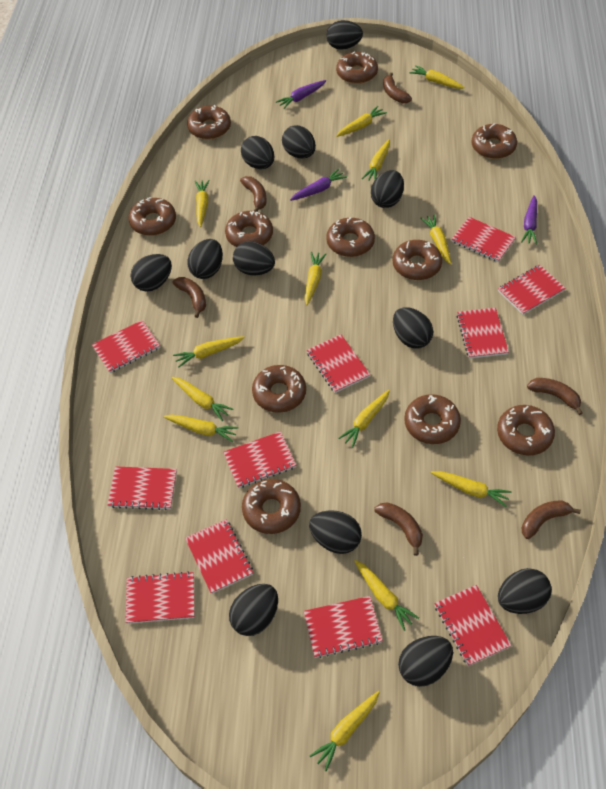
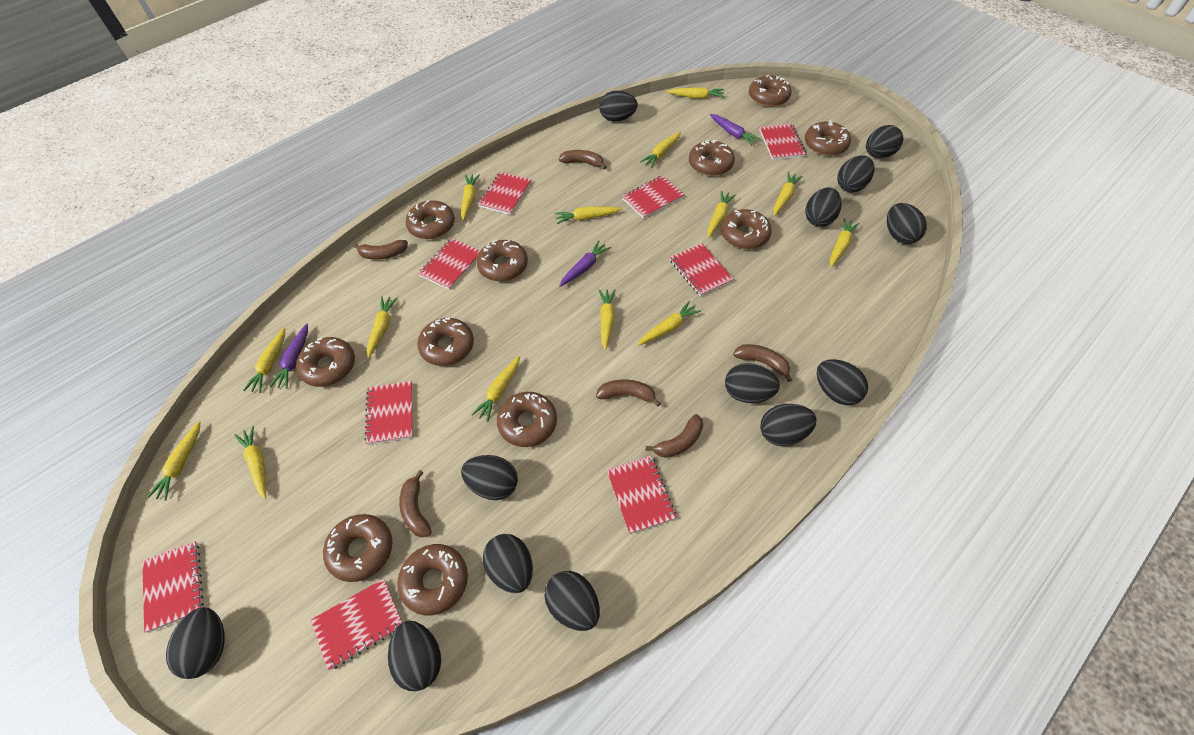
black egg: [130,254,172,292] [187,239,223,279] [229,584,278,636] [233,242,275,275] [241,136,274,169] [282,125,316,158] [309,510,362,554] [326,20,363,50] [371,170,404,208] [393,307,433,348] [398,636,453,687] [498,568,552,614] = 12 -> [166,607,225,679] [388,621,441,691] [461,455,518,500] [483,534,533,593] [544,571,600,631] [599,91,638,122] [725,363,780,403] [760,404,817,446] [805,187,842,227] [817,359,868,405] [837,155,874,192] [866,125,903,158] [887,203,927,244] = 13
red notebook: [92,320,160,373] [108,466,177,510] [125,571,195,624] [185,519,253,594] [223,431,296,488] [304,596,383,658] [307,335,370,393] [434,585,512,666] [451,217,516,262] [456,308,509,359] [498,265,566,315] = 11 -> [142,541,204,633] [311,579,403,670] [365,381,413,445] [418,238,480,290] [478,172,532,215] [606,456,677,534] [622,176,684,219] [670,243,734,297] [759,123,806,160] = 9
yellow carrot: [163,415,239,442] [171,377,234,421] [173,336,245,367] [195,180,210,227] [305,252,326,305] [309,691,380,771] [336,106,387,137] [338,390,390,448] [354,560,419,631] [362,139,390,181] [409,65,465,89] [420,214,451,265] [431,471,512,507] = 13 -> [147,421,200,501] [234,426,266,499] [243,327,285,393] [367,296,398,358] [461,174,480,221] [471,355,520,422] [555,207,622,224] [599,289,616,350] [638,301,701,345] [640,131,681,168] [666,87,725,99] [707,191,736,238] [773,172,803,216] [830,218,860,267] = 14

